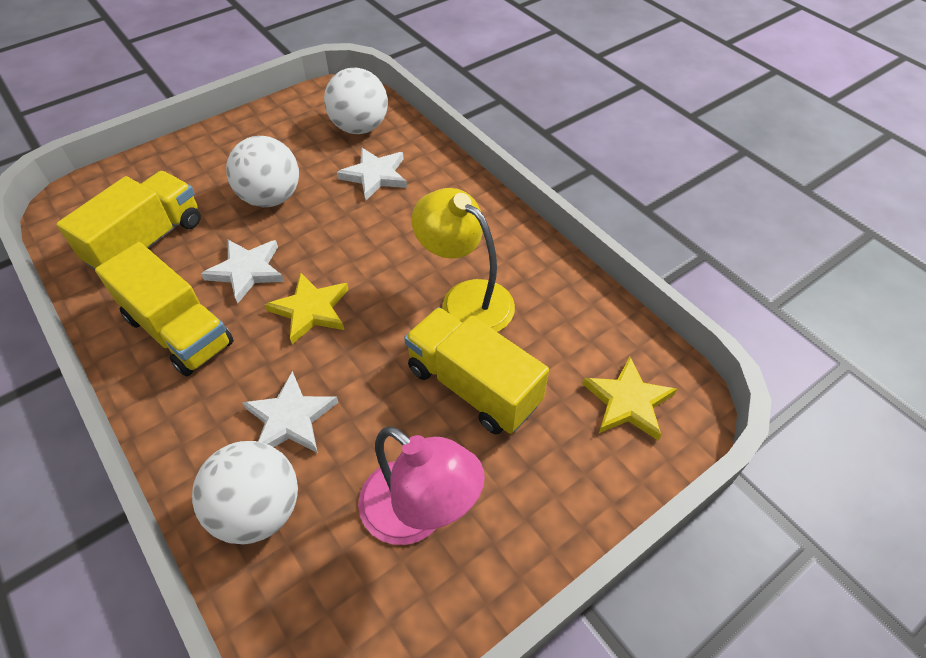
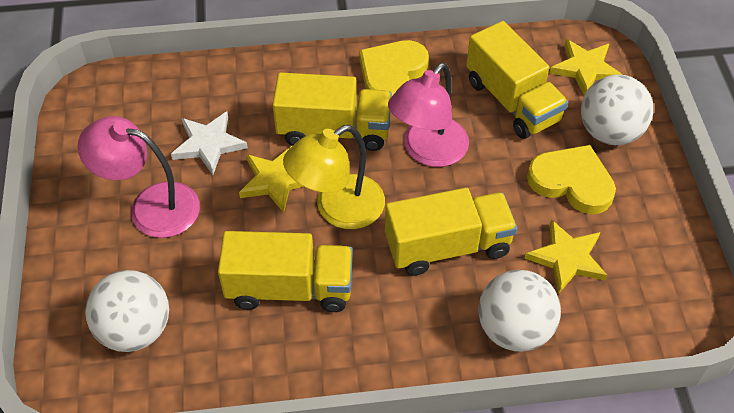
pink lamp: [358,426,485,545] = 1 -> [78,116,200,238] [388,62,469,167] = 2
white star: [201,240,284,304] [242,371,339,453] [337,147,407,201] = 3 -> [171,112,248,175] = 1
yellow heart: none = 0 -> [359,40,429,96] [527,145,616,214] = 2
yellow star: [265,272,349,344] [582,357,677,441] = 2 -> [239,146,304,213] [524,219,607,294] [549,39,622,95] = 3
yellow truck: [56,171,201,270] [95,242,234,377] [404,307,549,435] = 3 -> [218,231,353,312] [272,72,392,151] [385,188,517,276] [466,21,568,139] = 4

